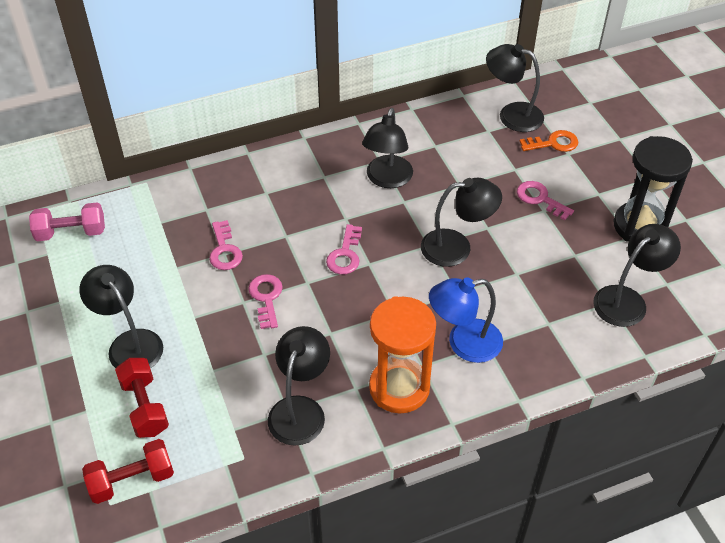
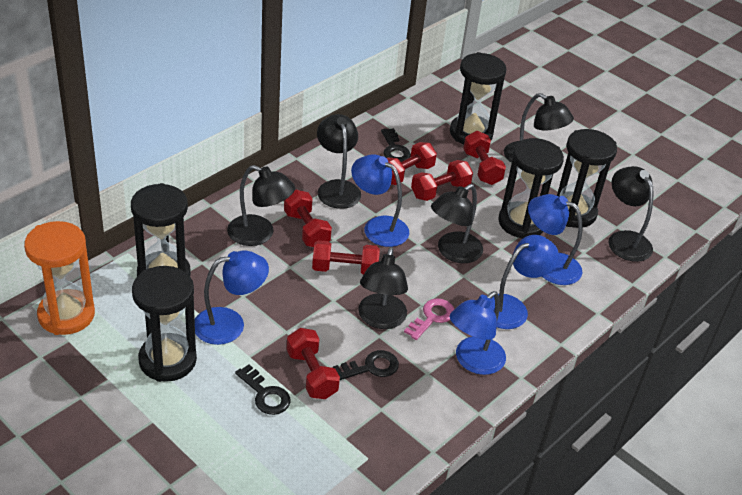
black hourglass: [614,136,693,242] = 1 -> [131,183,191,276] [132,266,197,382] [450,52,507,144] [498,138,564,239] [556,129,617,228] = 5
black key: none = 0 -> [235,364,291,415] [333,350,399,380] [381,128,411,162] = 3
blue lamp: [429,277,503,363] = 1 -> [195,250,269,345] [351,154,409,247] [450,291,506,375] [490,235,559,329] [528,194,583,285] = 5
orange key: [519,130,578,152] = 1 -> none = 0
pink dumbbell: [29,202,105,241] = 1 -> none = 0
pink key: [209,220,243,270] [248,274,283,329] [326,224,362,275] [517,181,574,220] = 4 -> [404,298,454,340] = 1
red dumbbell: [82,439,174,504] [115,358,169,438] = 2 -> [284,190,332,247] [287,328,340,399] [312,240,380,275] [387,142,437,185] [411,160,473,201] [463,131,506,185] = 6

